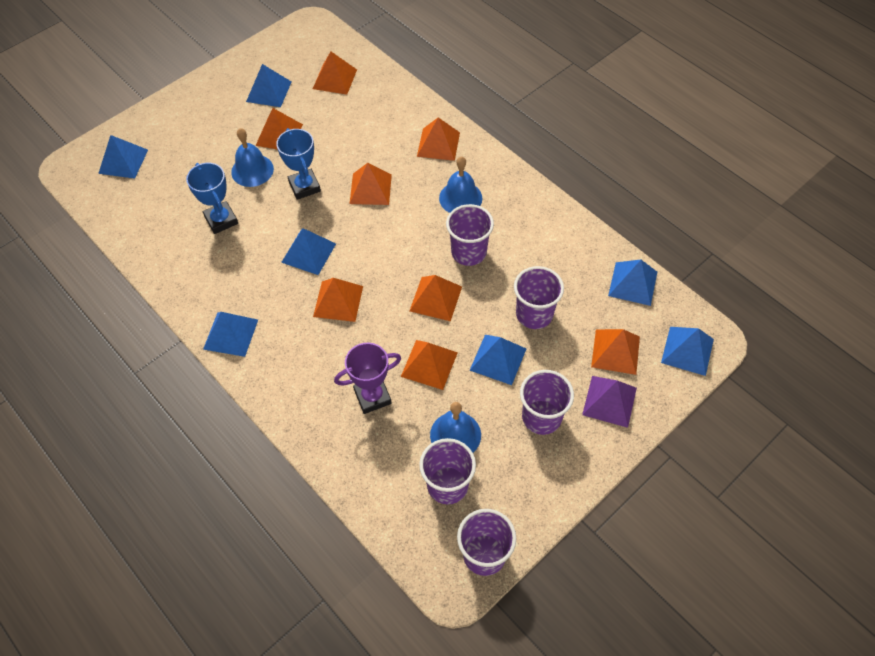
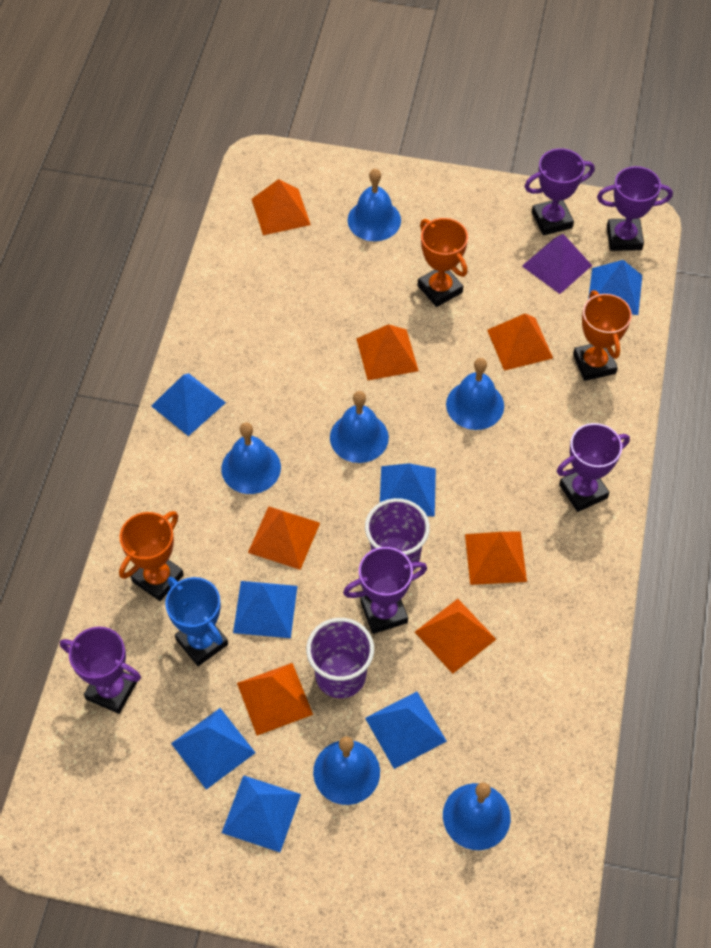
blue bell: [231,128,274,187] [430,402,481,453] [439,156,482,213] = 3 -> [221,422,281,494] [313,736,380,805] [330,391,389,463] [348,169,401,241] [443,782,511,850] [446,358,504,430] = 6
blue trophy: [186,163,238,234] [276,128,321,200] = 2 -> [165,577,228,666] = 1
orange pyramid: [255,108,303,150] [313,52,357,95] [313,278,363,322] [350,163,392,205] [401,340,458,390] [410,275,462,321] [417,117,460,161] [591,329,640,375] = 8 -> [237,663,313,736] [248,506,320,570] [252,179,311,235] [356,324,419,380] [415,599,496,674] [465,531,527,585] [487,313,553,371] = 7
orange trophy: none = 0 -> [119,511,184,601] [418,218,468,307] [573,290,632,381] = 3
purple cup: [419,438,476,504] [446,204,494,266] [457,509,516,576] [514,266,564,329] [520,370,574,435] = 5 -> [306,618,374,698] [365,498,430,571] = 2
purple trophy: [334,343,401,414] = 1 -> [60,627,141,714] [343,547,427,634] [524,148,595,236] [557,423,630,512] [597,166,673,251] = 5

